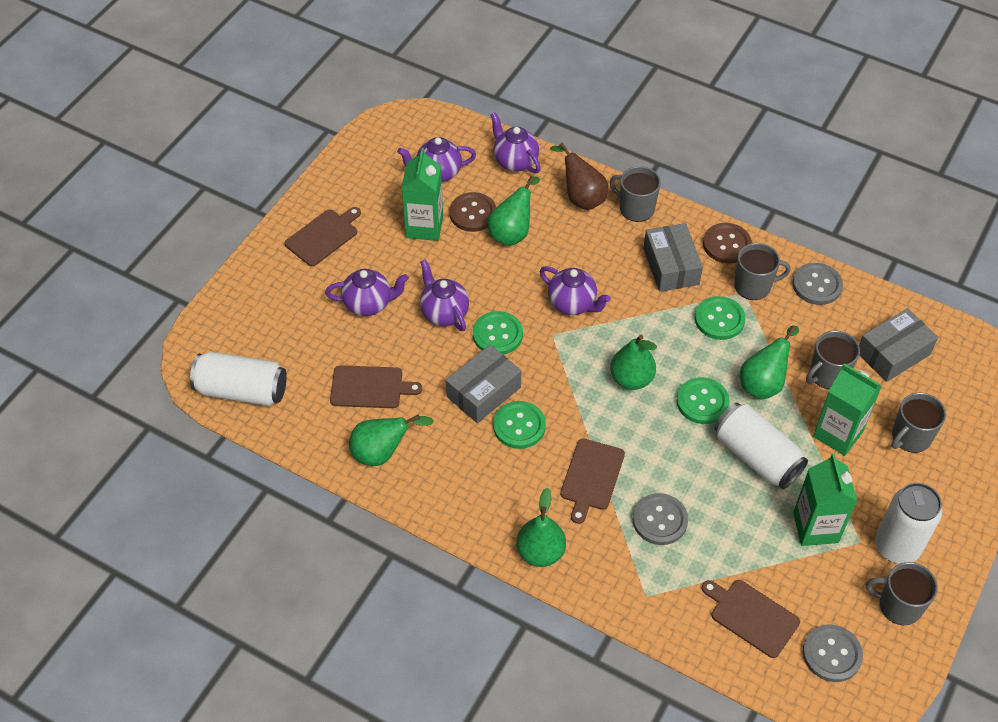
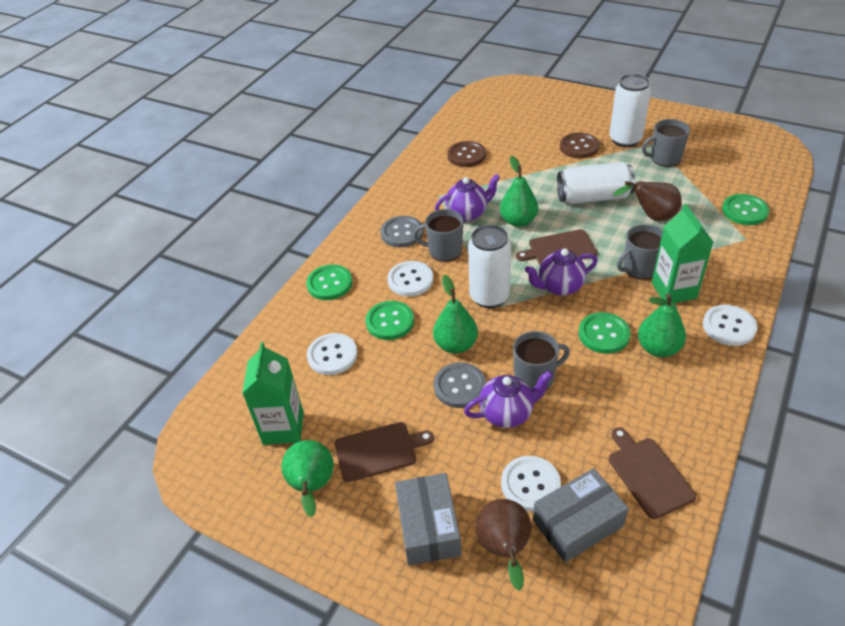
brown cutting board: [285,207,361,266] [330,365,422,408] [560,439,625,524] [702,580,800,658] = 4 -> [335,422,434,482] [516,229,597,265] [609,427,696,519] = 3
brown pear: [550,143,608,210] = 1 -> [475,499,531,591] [613,181,682,221] = 2
green carton: [401,148,443,241] [793,453,857,546] [813,363,882,456] = 3 -> [242,342,304,445] [652,204,713,303] = 2
green pear: [349,414,434,466] [488,176,540,246] [516,488,566,567] [610,335,657,390] [740,326,799,399] = 5 -> [281,440,334,517] [433,275,478,354] [500,156,538,227] [638,294,686,357] = 4
grey box: [446,345,521,423] [643,223,703,292] [859,308,938,382] = 3 -> [395,473,462,566] [533,468,629,562] = 2
grey button: [633,493,688,545] [792,263,843,305] [803,625,863,682] = 3 -> [380,216,423,247] [434,363,486,408] = 2
grey mug: [610,166,661,222] [734,243,791,300] [806,330,860,389] [866,562,938,625] [891,392,946,453] = 5 -> [413,209,463,262] [513,331,570,390] [617,224,663,280] [642,119,690,167] = 4
purple teapot: [325,269,409,316] [397,137,476,182] [420,259,469,331] [490,112,541,174] [540,266,611,315] = 5 -> [435,174,500,222] [464,371,553,428] [525,248,598,296] = 3
white button: none = 0 -> [307,333,357,375] [388,261,433,297] [501,456,561,512] [703,305,758,346] = 4

